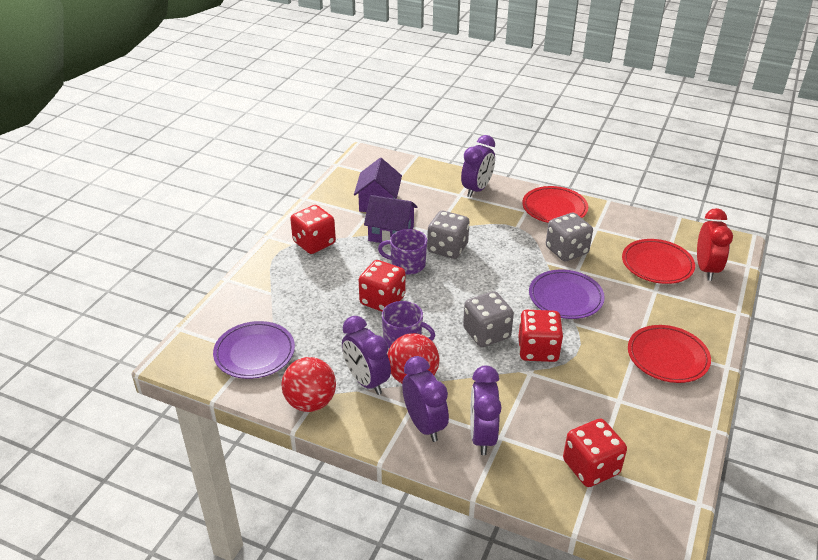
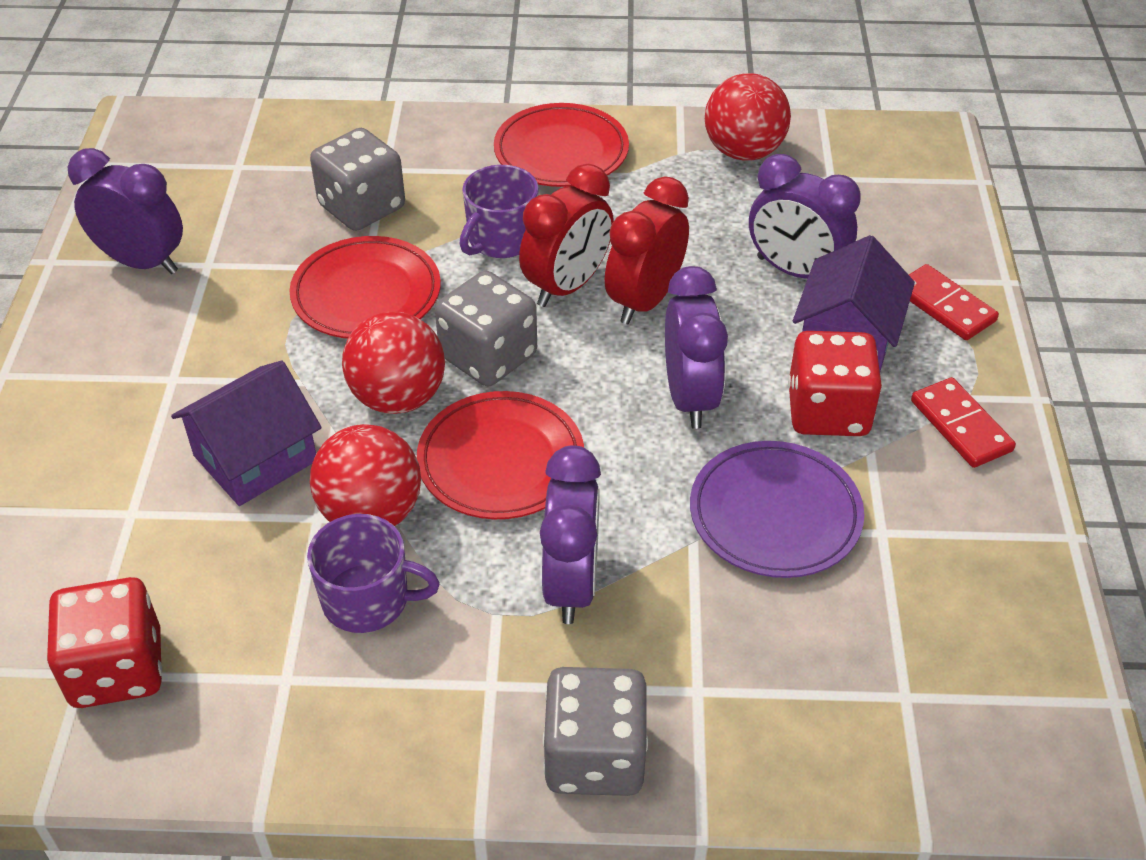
purple plate: [213,321,295,379] [529,269,605,319] = 2 -> [690,441,864,578] = 1
red ball: [281,357,336,412] [387,333,440,383] = 2 -> [310,424,421,526] [342,312,445,414] [705,73,791,161] = 3
red clock: [697,208,733,281] = 1 -> [519,164,614,307] [605,176,689,324] = 2
red dice: [290,205,336,254] [359,260,405,312] [518,310,563,362] [563,418,627,487] = 4 -> [47,577,162,708] [788,331,882,436] = 2
red domino: none = 0 -> [909,264,999,340] [911,377,1016,468] = 2

